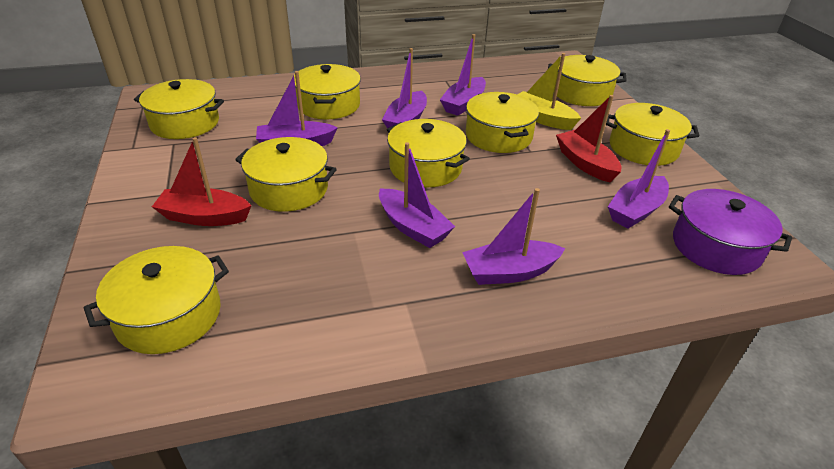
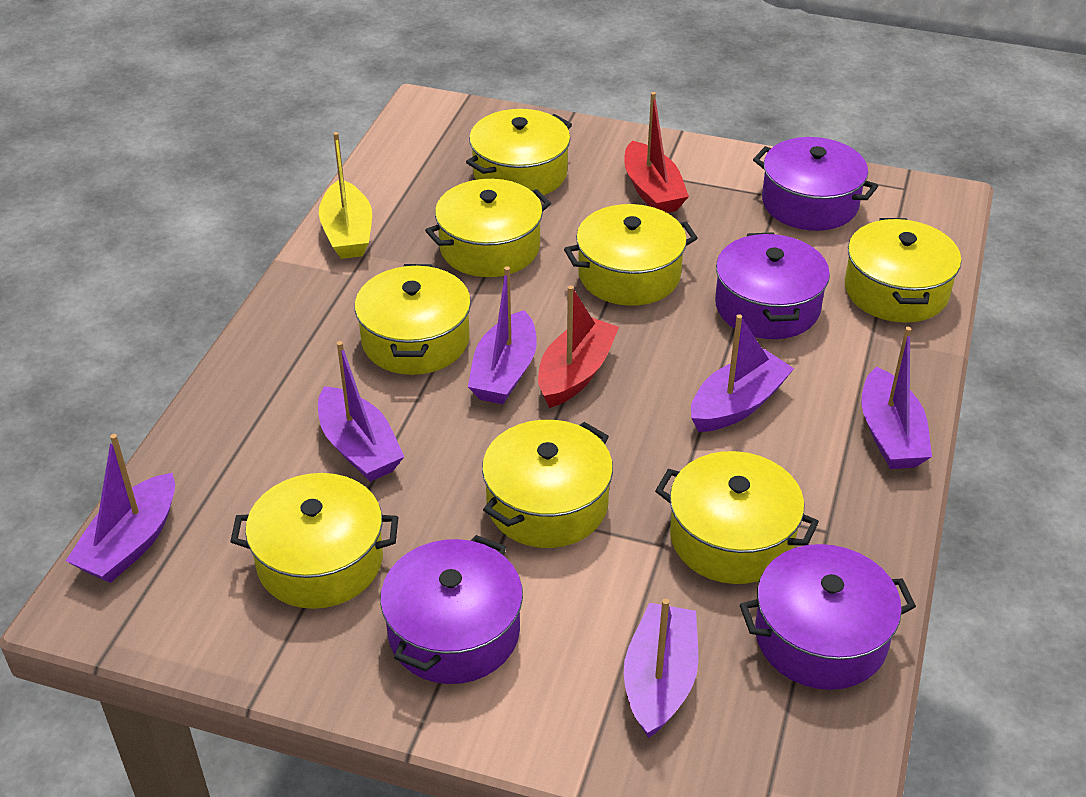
purple pot: [669,189,792,275] = 1 -> [380,535,523,684] [715,232,830,339] [740,544,916,690] [753,137,878,231] = 4

